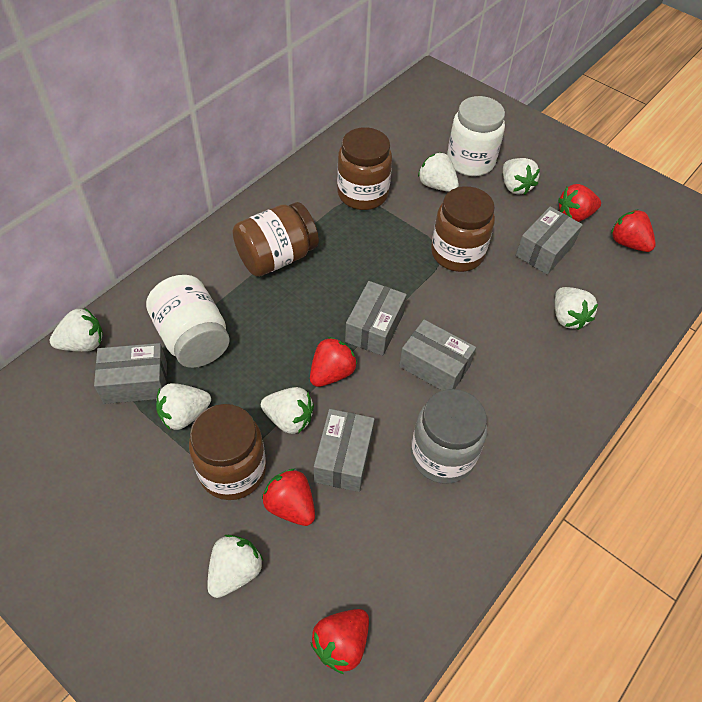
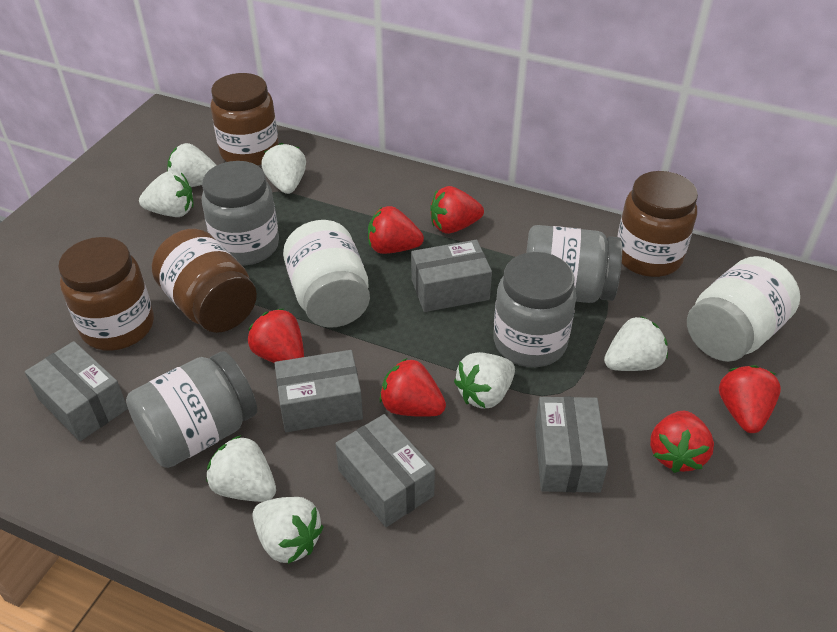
grey jar: [411,389,487,484] = 1 -> [126,351,257,468] [202,161,279,266] [493,252,576,367] [526,225,622,303] = 4
red strawberry: [262,469,315,526] [310,337,357,387] [310,609,369,674] [558,184,601,222] [611,209,656,252] = 5 -> [248,308,304,363] [368,206,424,254] [380,358,446,417] [430,186,484,234] [650,411,714,473] [719,365,781,433] = 6

